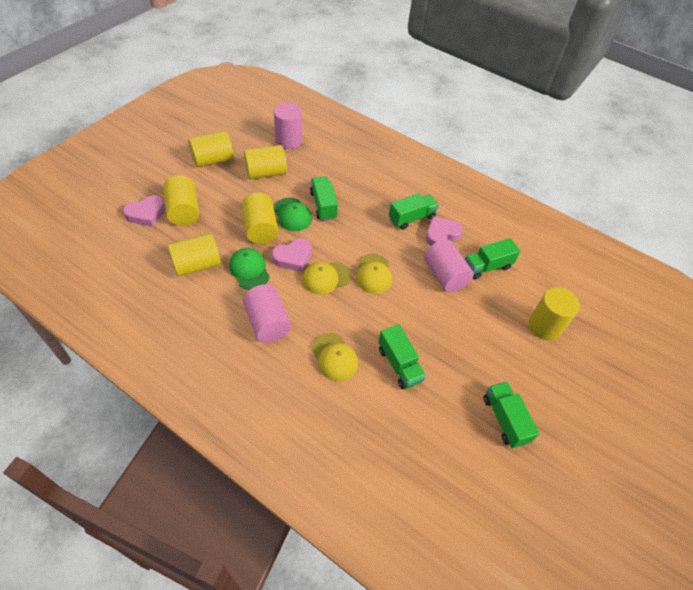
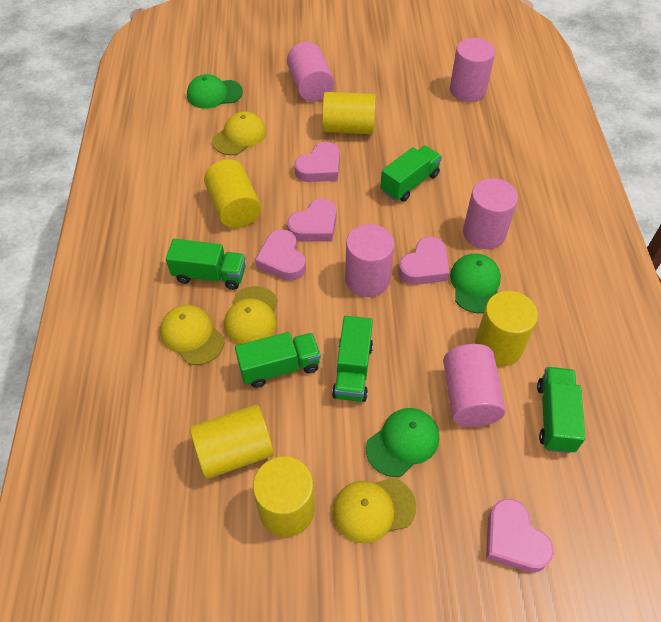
green cap: [229,248,270,290] [274,198,312,231] = 2 -> [187,74,243,109] [366,408,439,477] [450,254,501,313] = 3
pink cylinder: [243,284,291,343] [274,103,302,149] [424,240,474,292] = 3 -> [287,42,334,102] [345,224,394,297] [443,344,505,427] [450,38,495,102] [463,178,518,249] = 5
pink heart: [123,195,165,227] [272,238,312,272] [425,216,463,246] = 3 -> [255,229,306,281] [287,198,337,242] [294,142,340,182] [398,237,450,285] [486,498,554,573] = 5
yellow cap: [302,262,351,295] [311,333,358,381] [356,254,392,294] = 3 -> [160,305,224,365] [212,111,267,155] [224,286,278,345] [333,478,416,544] = 4
yellow cylinder: [163,175,199,226] [167,233,221,277] [188,131,234,167] [241,193,278,244] [244,145,287,179] [529,287,580,341] = 6 -> [190,405,274,479] [204,159,261,228] [253,456,315,537] [322,92,376,134] [475,291,538,366] = 5

